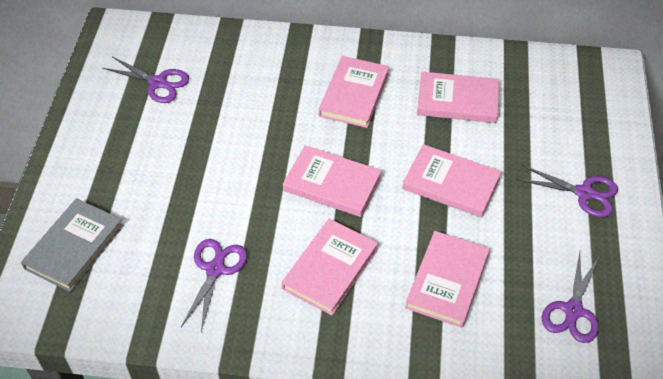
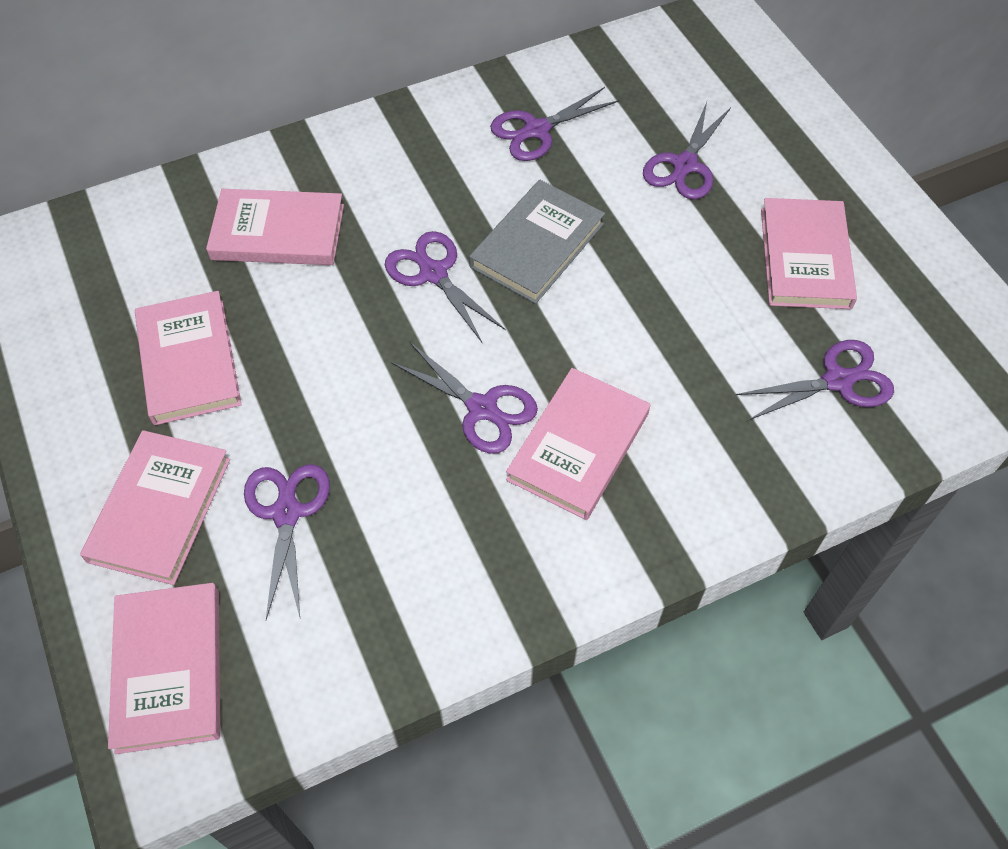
purple scissors: [103,56,189,103] [181,239,247,332] [517,165,618,217] [541,252,599,343] = 4 -> [244,464,330,620] [385,231,506,342] [391,342,538,454] [490,87,619,161] [643,102,731,199] [736,340,894,420] = 6

